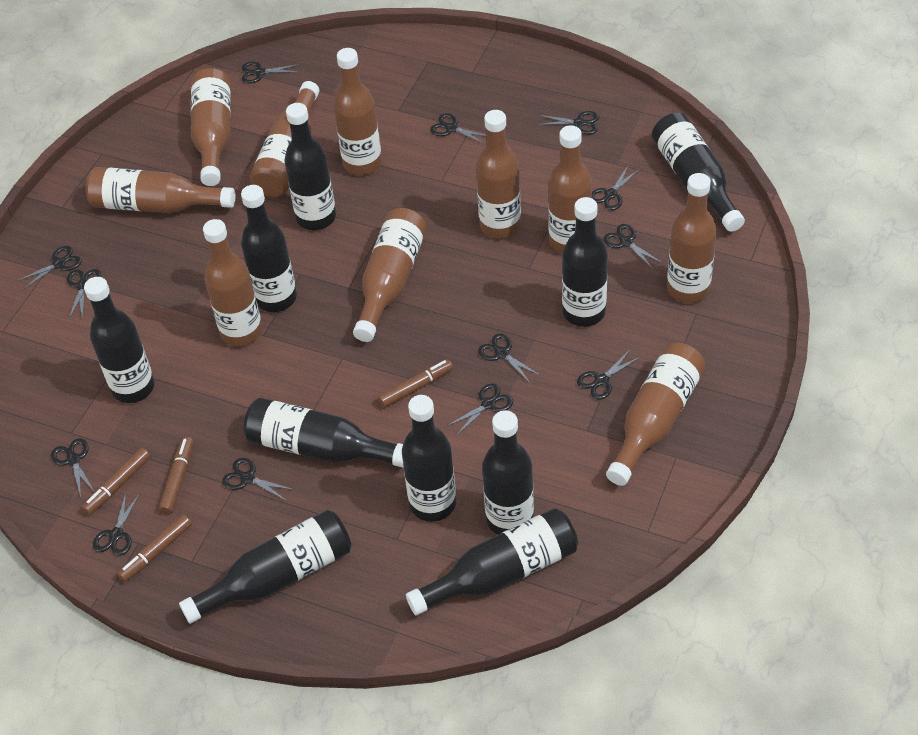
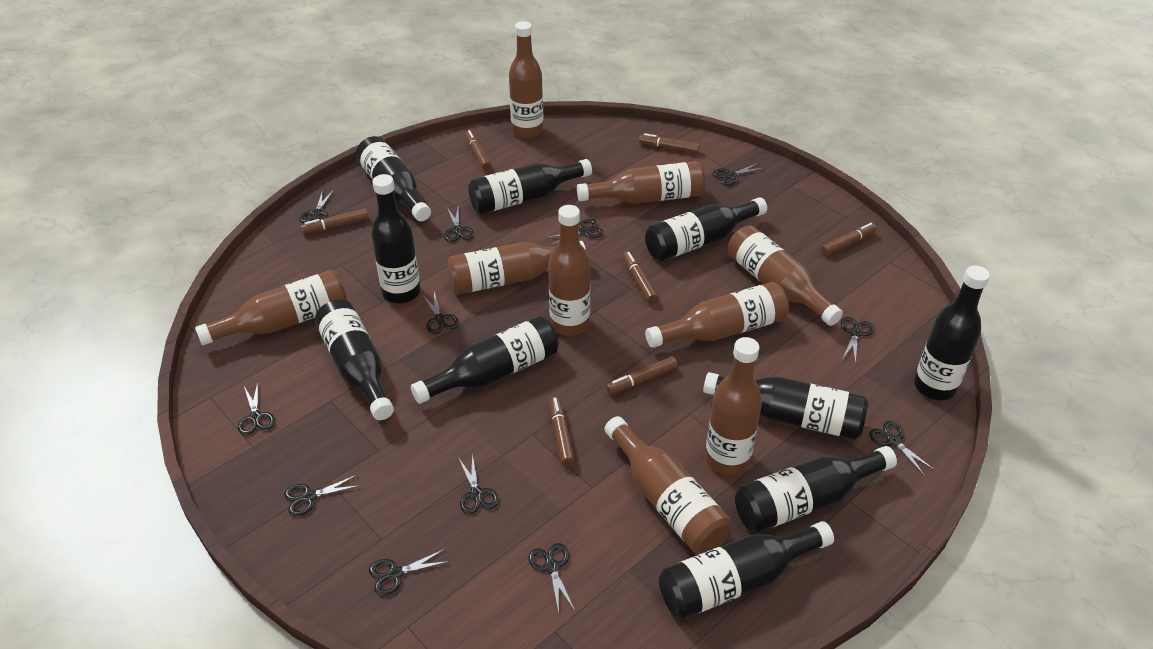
black scissors: [17,246,82,290] [51,438,95,497] [67,269,101,320] [93,493,140,556] [222,458,294,501] [242,62,300,84] [430,113,487,144] [447,383,513,435] [478,334,541,383] [537,111,599,134] [577,350,640,400] [592,166,640,210] [604,224,663,269] = 13 -> [238,382,275,435] [284,475,360,516] [299,190,333,223] [369,549,449,596] [422,292,459,334] [444,207,474,242] [458,453,499,514] [528,543,575,613] [546,219,604,245] [713,163,763,186] [841,317,874,364] [869,421,935,476] = 12
brown bottle: [86,167,235,213] [191,68,231,186] [203,219,262,347] [250,81,320,197] [334,48,382,175] [353,208,427,342] [476,110,521,238] [548,125,592,253] [606,343,706,486] [667,173,717,303] = 10 -> [195,270,347,345] [447,241,586,294] [509,21,543,138] [549,205,590,336] [577,161,705,204] [604,416,732,554] [645,282,789,348] [705,337,762,475] [728,226,843,326] = 9
brown marker: [82,448,151,515] [117,514,192,582] [159,437,194,514] [378,359,453,408] = 4 -> [301,208,369,234] [465,130,491,170] [549,396,575,466] [606,356,678,395] [622,252,658,303] [639,133,700,153] [821,223,877,256] = 7

